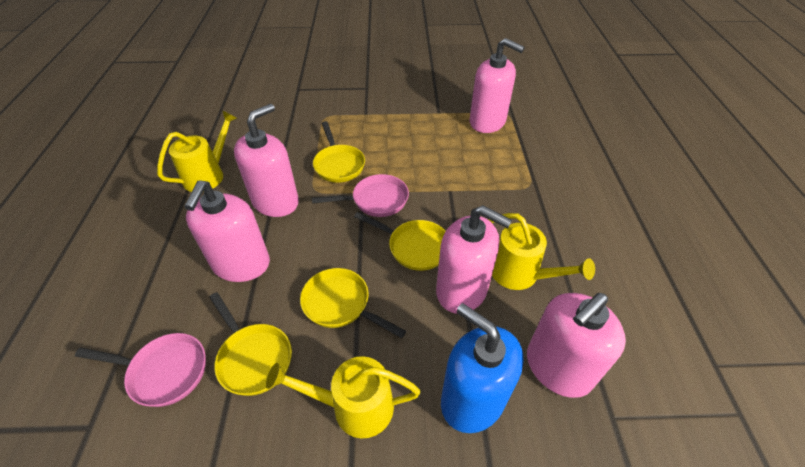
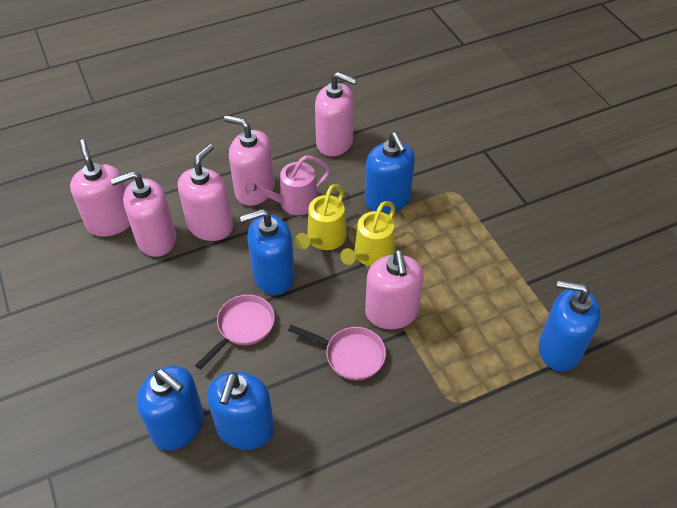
blue soap dispenser: [441,303,524,433] = 1 -> [137,366,204,450] [207,372,274,450] [240,209,295,295] [365,132,415,213] [538,280,601,372] = 5
pink soap dispenser: [184,180,270,282] [234,104,299,217] [436,205,512,314] [470,38,525,133] [527,293,626,398] = 5 -> [70,139,130,237] [111,171,176,257] [178,144,233,241] [224,115,275,206] [315,72,357,157] [365,250,424,329] = 6
pink watering can: none = 0 -> [245,155,330,215] = 1
yellow pan: [209,292,292,396] [300,268,406,338] [313,121,365,183] [354,212,446,271] = 4 -> none = 0
yellow watering can: [157,110,237,192] [266,356,420,439] [488,213,595,290] = 3 -> [295,184,347,250] [340,201,395,267] = 2

